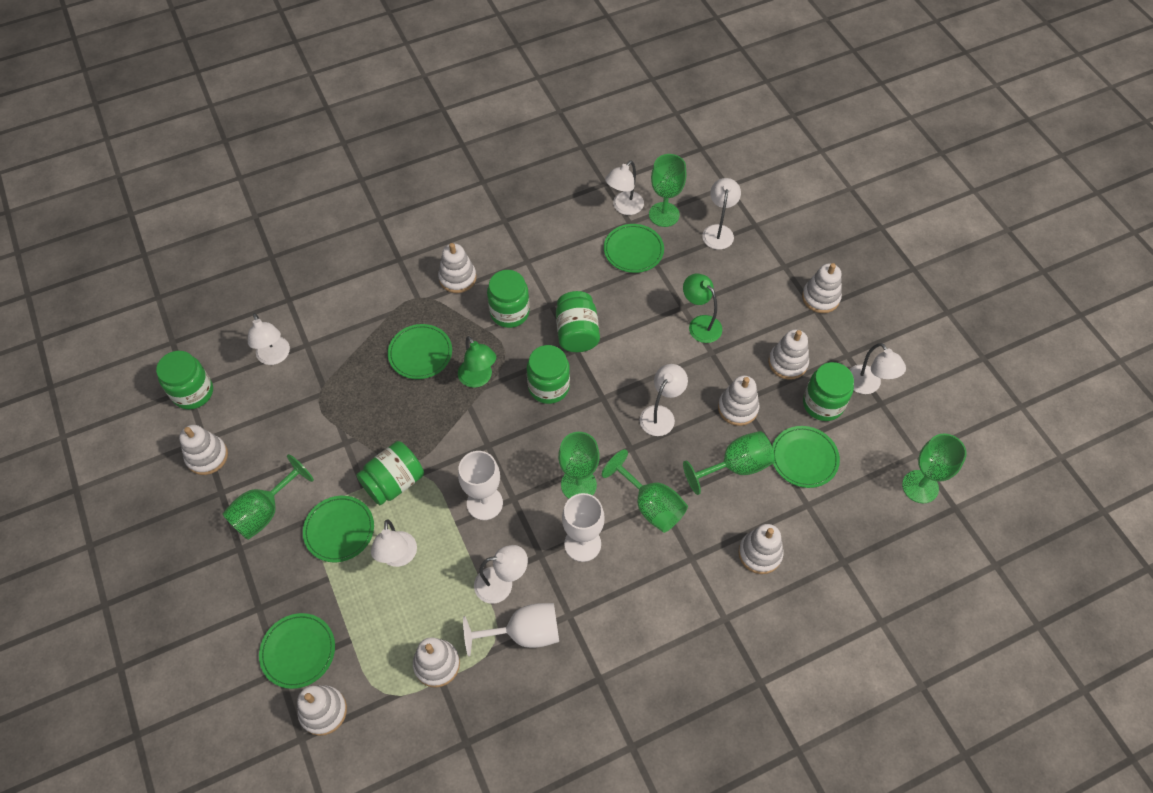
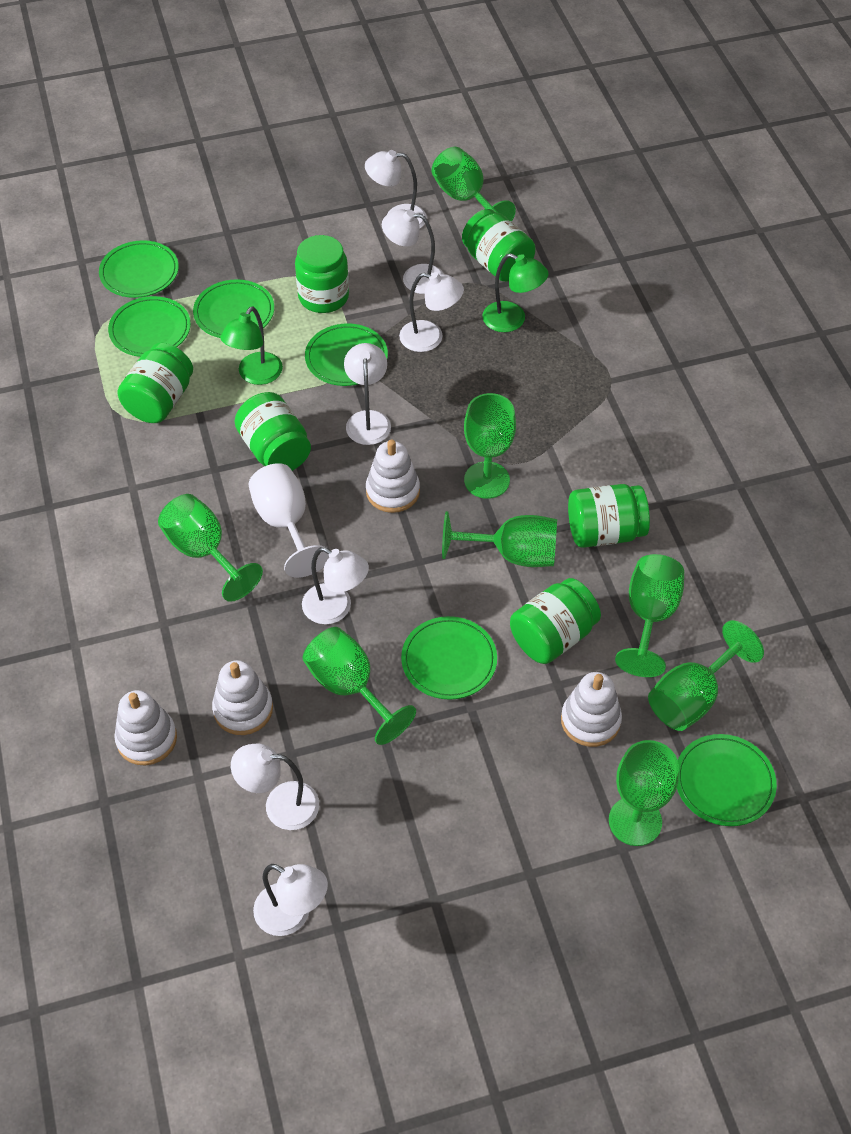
green goblet: [222,454,314,540] [558,432,600,499] [601,449,688,533] [649,154,686,227] [683,431,775,495] [902,434,967,503] = 6 -> [158,494,263,602] [303,627,416,745] [432,147,516,222] [442,511,557,567] [464,393,516,499] [609,740,679,846] [615,554,684,677] [648,620,764,731] = 8
green plate: [259,613,335,689] [303,496,374,562] [388,324,452,379] [604,224,664,273] [772,426,840,488] = 5 -> [99,240,179,298] [108,296,191,357] [193,279,274,338] [305,323,388,386] [401,616,497,700] [677,734,777,826] = 6
white goblet: [458,451,503,520] [463,603,559,657] [562,493,605,562] = 3 -> [248,463,329,578] = 1
white stacking toy: [179,425,228,475] [297,685,347,736] [413,637,460,688] [438,243,476,293] [718,376,759,426] [738,524,784,574] [768,329,809,380] [802,263,842,313] = 8 -> [114,690,177,766] [212,660,273,735] [366,439,420,513] [561,672,622,747] = 4

